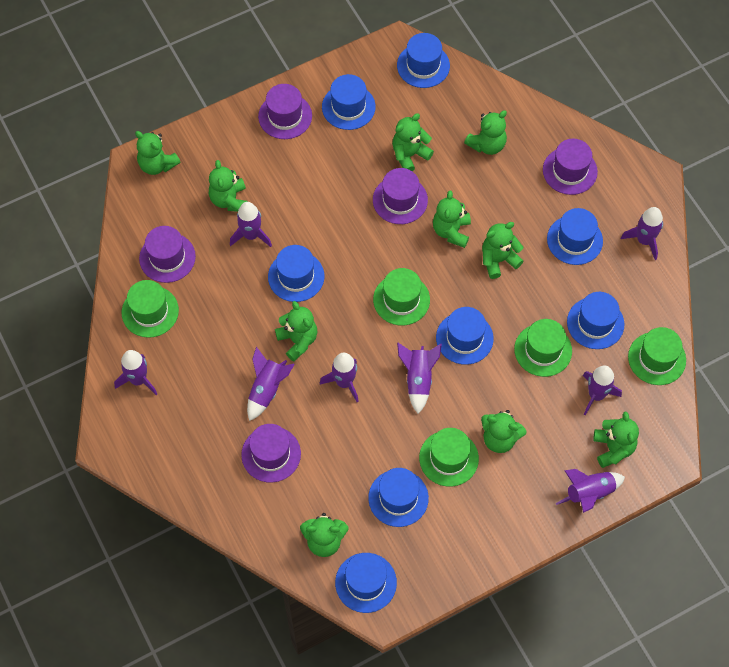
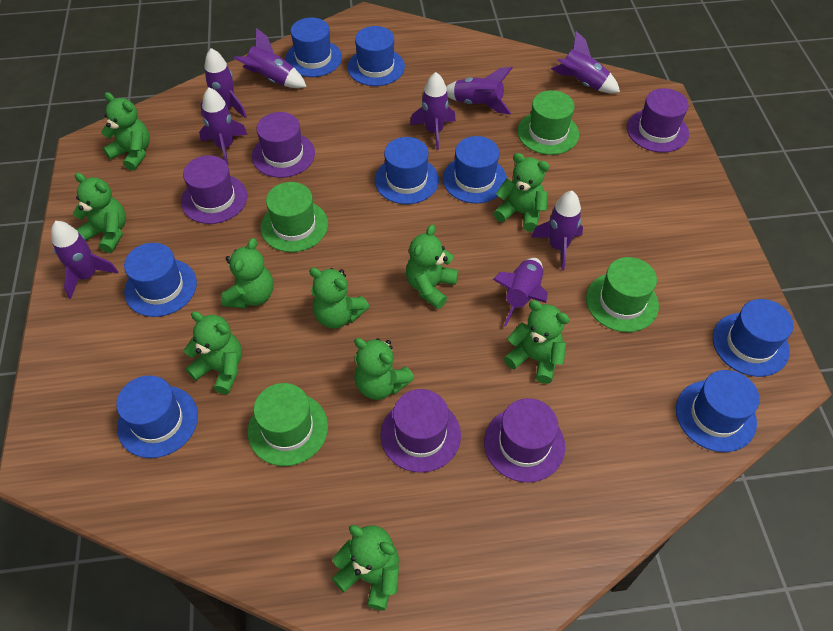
green hat: [122,280,179,338] [373,268,430,325] [419,428,479,487] [514,319,572,377] [628,327,686,385] = 5 -> [248,383,328,466] [261,182,328,252] [517,90,579,155] [586,257,659,332] = 4
purple rocket: [114,350,157,395] [230,202,272,247] [247,347,295,421] [320,353,359,402] [397,343,442,414] [556,469,625,513] [583,366,622,416] [621,207,663,260] = 8 -> [51,221,118,299] [199,87,248,165] [200,48,247,118] [234,28,307,88] [410,72,456,150] [446,66,513,114] [493,258,548,327] [531,191,583,270] [551,31,620,93] = 9

